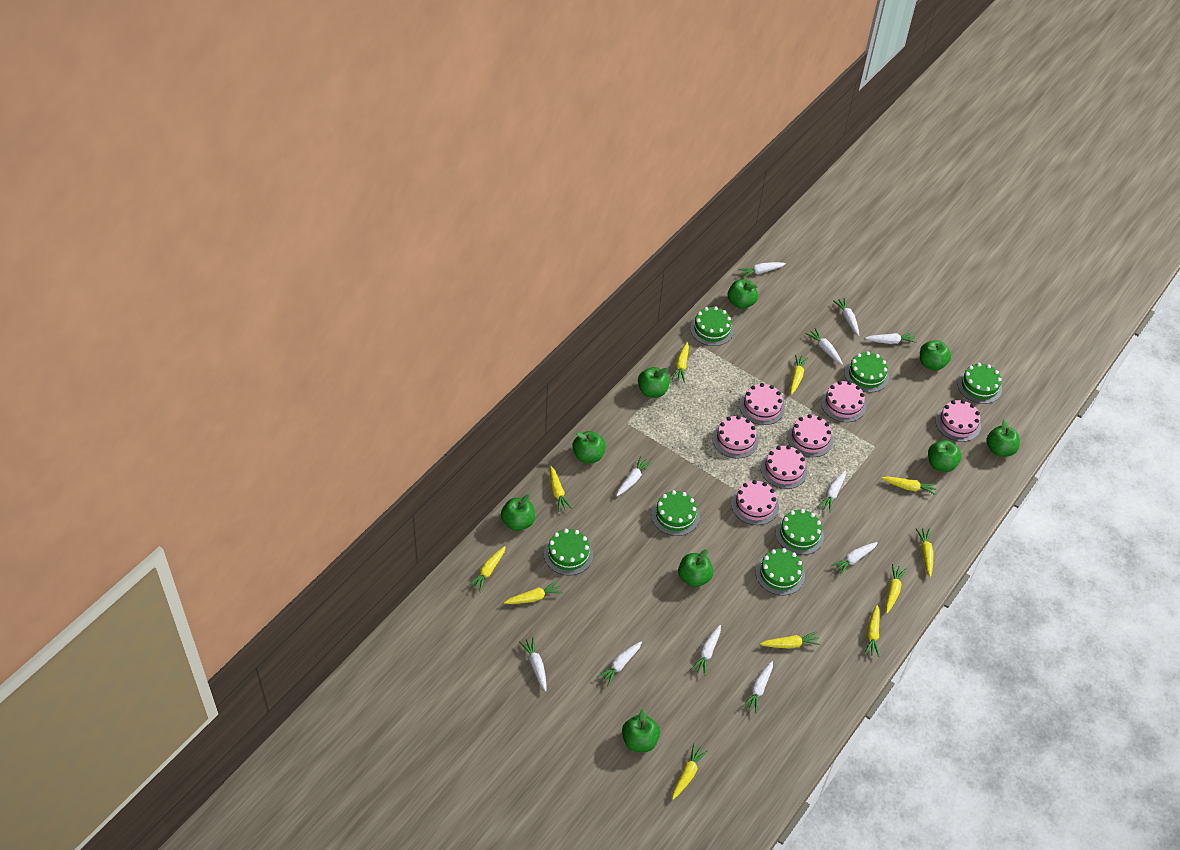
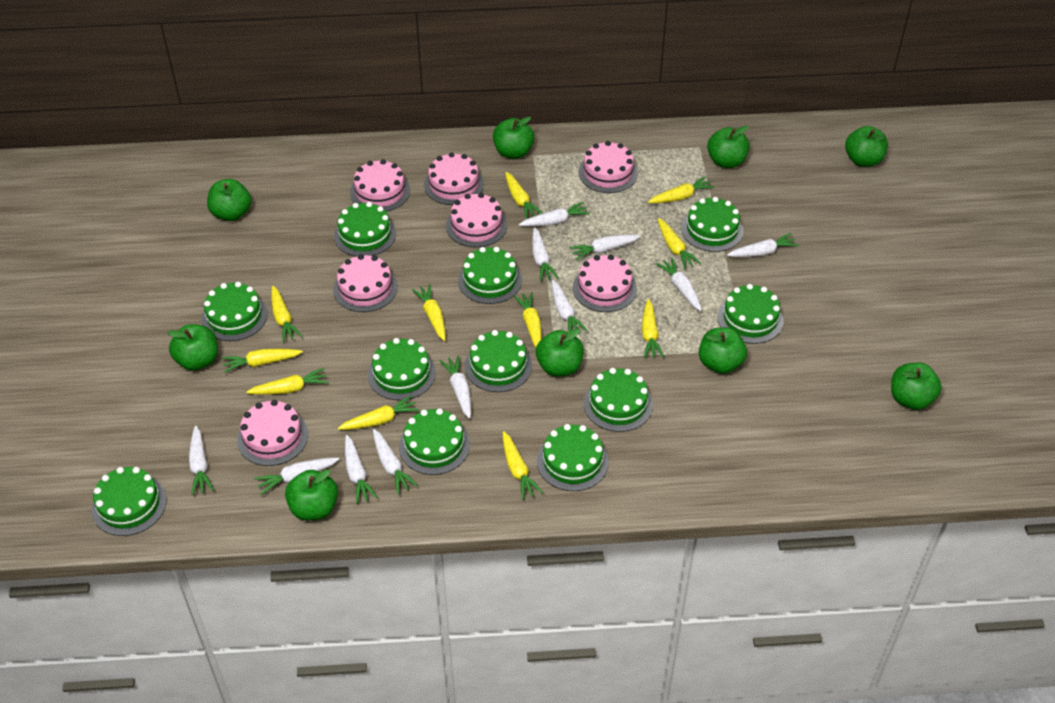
green cake: [544,528,593,576] [652,490,700,536] [690,306,734,346] [756,548,805,595] [776,509,824,555] [845,351,889,392] [957,363,1002,404] = 7 -> [92,467,167,536] [201,282,268,341] [334,202,396,257] [368,338,436,401] [399,408,470,475] [458,247,522,304] [465,330,532,392] [537,424,609,491] [584,368,653,432] [681,197,743,252] [718,284,784,344] = 11

